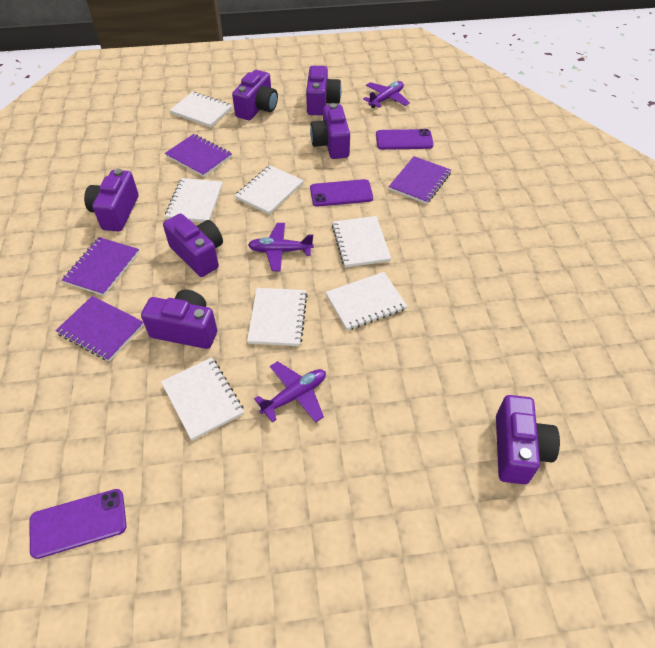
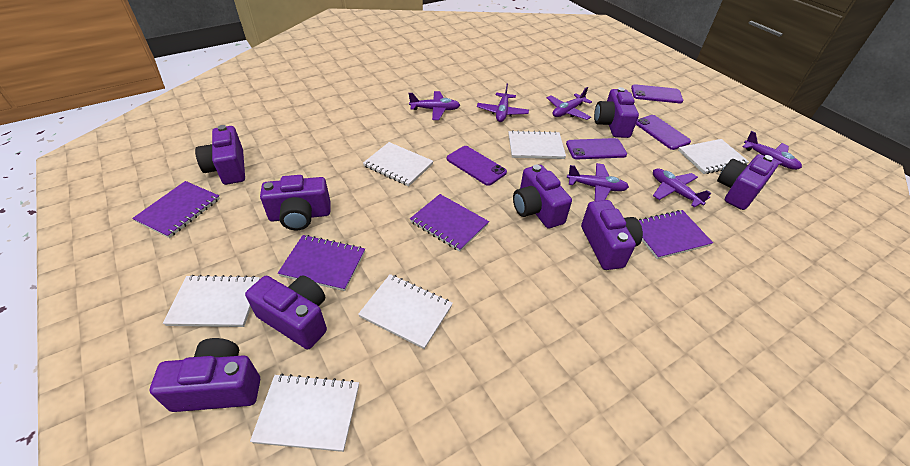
purple camera: [84,169,139,232] [141,289,217,349] [163,214,223,277] [232,70,278,120] [306,66,342,115] [310,103,350,159] [496,395,560,484] = 7 -> [150,338,260,412] [195,125,245,185] [245,276,327,350] [260,175,330,230] [513,165,572,229] [581,200,643,270] [594,87,639,138] [717,154,779,210] = 8
purple phone: [29,489,127,559] [310,179,373,207] [376,129,434,150] = 3 -> [447,146,507,186] [566,138,627,159] [631,84,683,103] [636,115,691,150] = 4
purple plane: [248,223,314,271] [254,361,326,423] [363,81,410,108] = 3 -> [409,91,460,120] [477,83,529,122] [547,87,592,120] [567,163,629,201] [653,168,711,207] [742,131,802,170] = 6
white notebook: [161,357,244,441] [165,178,223,222] [170,92,232,127] [235,165,303,215] [247,288,308,346] [325,272,408,331] [332,216,391,268] = 7 -> [163,275,260,327] [250,374,359,452] [358,274,453,349] [363,142,433,186] [508,130,566,159] [678,139,749,174] = 6

